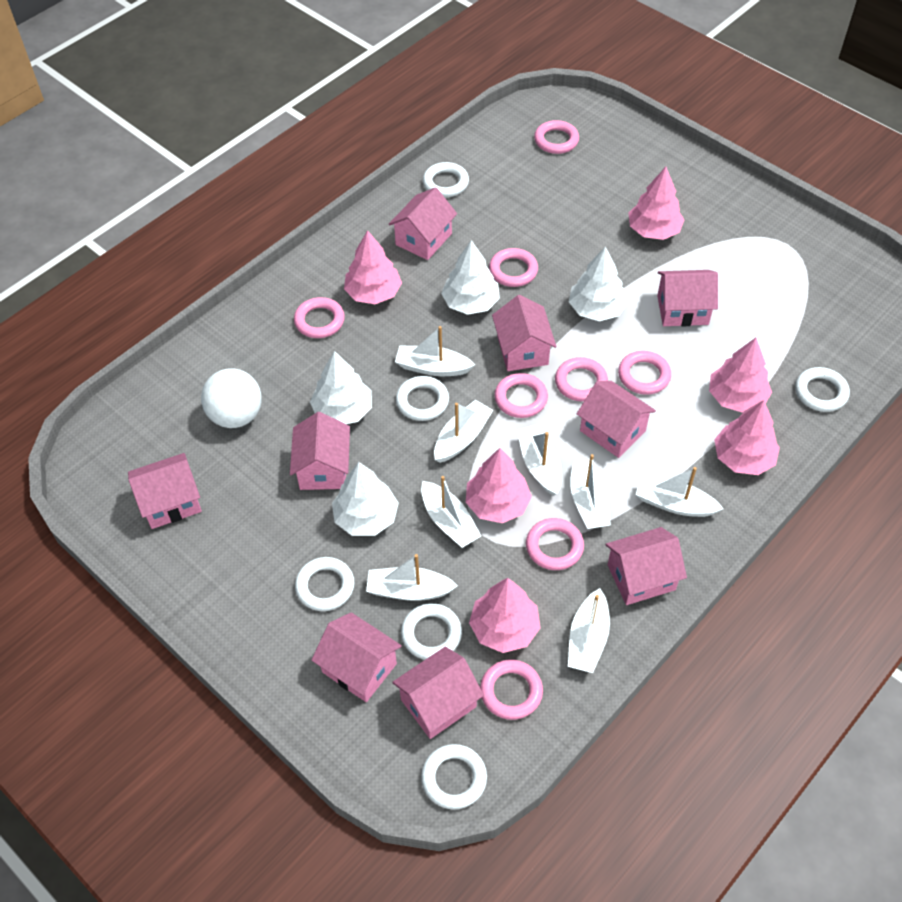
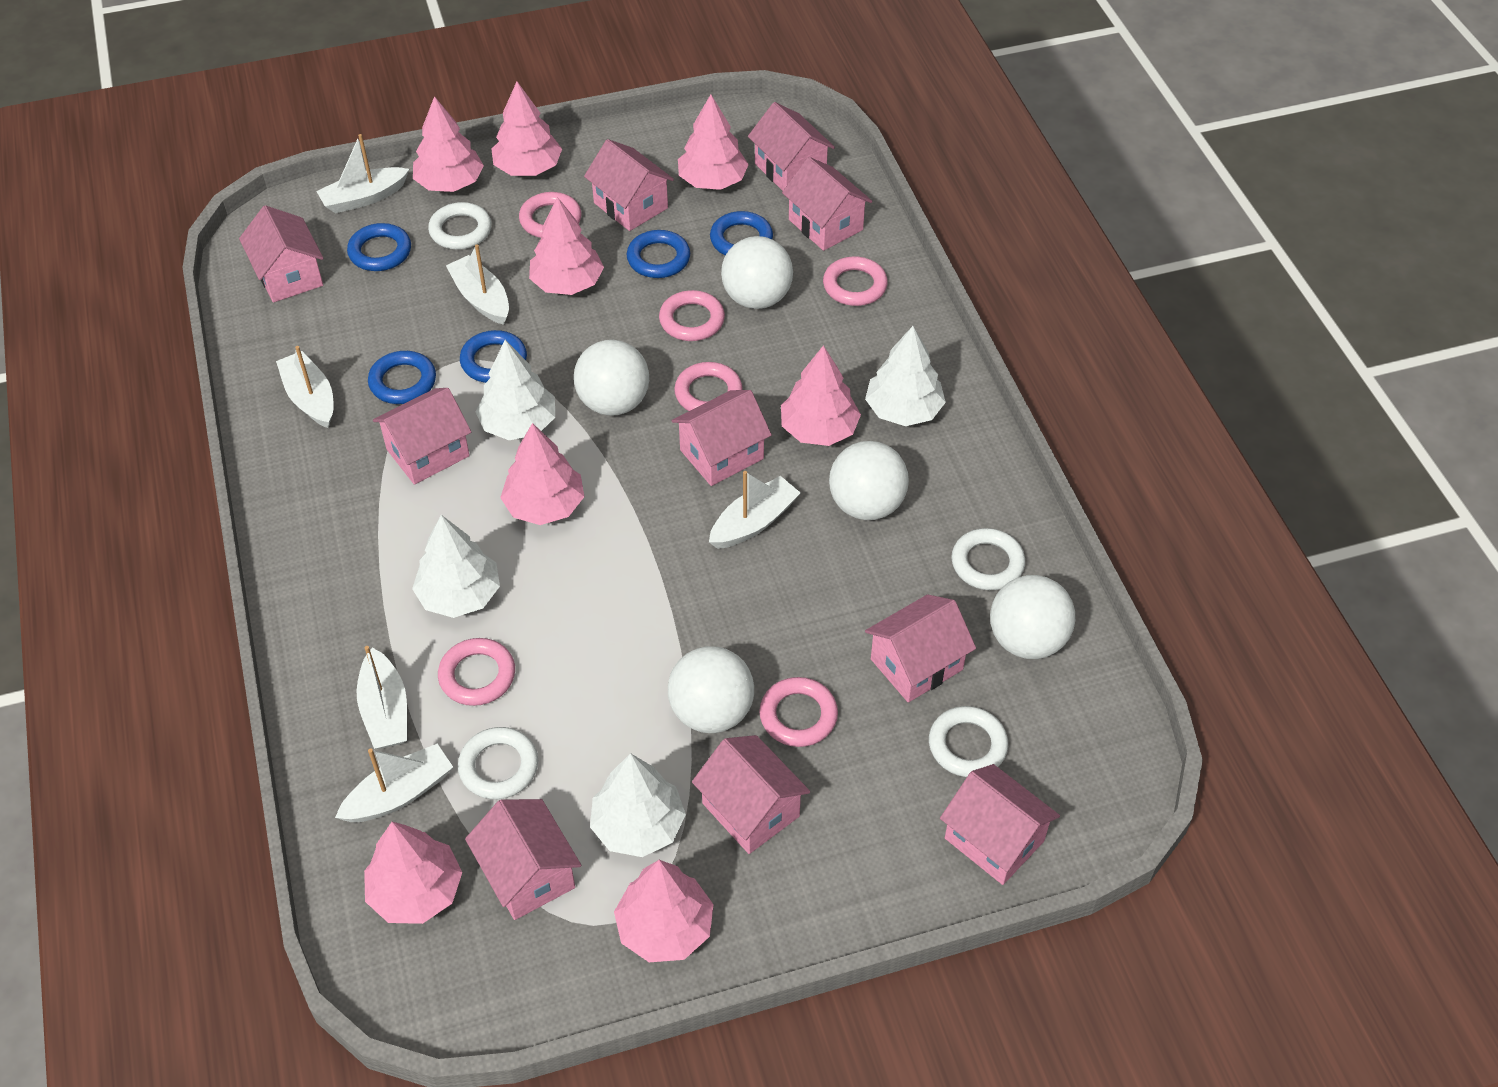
blue ring: none = 0 -> [347,223,411,271] [368,351,436,404] [460,330,527,383] [627,230,690,278] [710,211,773,256] = 5
pink house: [128,453,202,529] [290,412,350,490] [311,612,402,702] [389,187,457,260] [392,647,484,739] [492,295,556,371] [577,381,656,458] [605,527,687,605] [657,270,718,326] = 9 -> [239,205,323,302] [373,388,471,485] [465,799,581,920] [584,139,674,231] [672,390,772,486] [692,735,810,854] [748,102,835,191] [782,157,872,251] [865,594,976,702] [940,764,1060,885] = 10
pink ring: [294,297,345,338] [480,660,543,720] [489,248,538,287] [494,373,548,418] [526,518,584,570] [534,120,579,154] [555,357,608,402] [618,351,671,395] = 8 -> [438,638,515,706] [519,192,581,238] [659,290,725,341] [674,362,743,411] [759,677,838,747] [823,256,888,306] = 6
pink tree: [344,230,402,304] [466,448,532,523] [469,578,540,653] [629,167,685,240] [709,338,772,413] [714,400,780,475] = 6 -> [364,822,462,924] [413,96,484,192] [492,82,562,176] [500,423,584,525] [529,197,604,295] [614,860,714,962] [678,94,749,190] [781,345,861,446] = 8
white ball: [201,368,262,428] = 1 -> [574,340,649,416] [668,646,754,733] [721,236,793,309] [829,441,909,520] [990,575,1075,659] = 5
white boat: [366,554,458,601] [395,326,475,376] [421,476,481,548] [434,400,493,463] [517,425,562,496] [568,588,610,673] [570,454,611,529] [636,467,724,517] = 8 -> [276,346,334,428] [316,134,409,214] [335,744,453,822] [357,646,407,749] [446,244,509,325] [709,471,800,549] = 6
white ring: [295,557,354,611] [396,376,449,421] [401,603,462,660] [421,744,487,809] [423,162,469,197] [795,367,850,412] = 6 -> [428,202,492,250] [458,727,538,799] [929,706,1008,777] [952,528,1025,590] = 4

